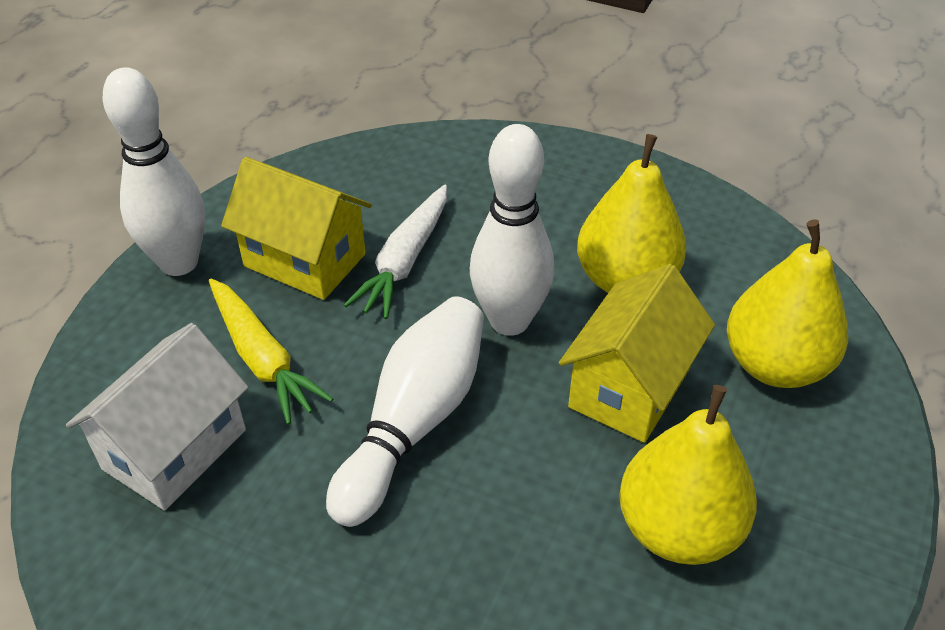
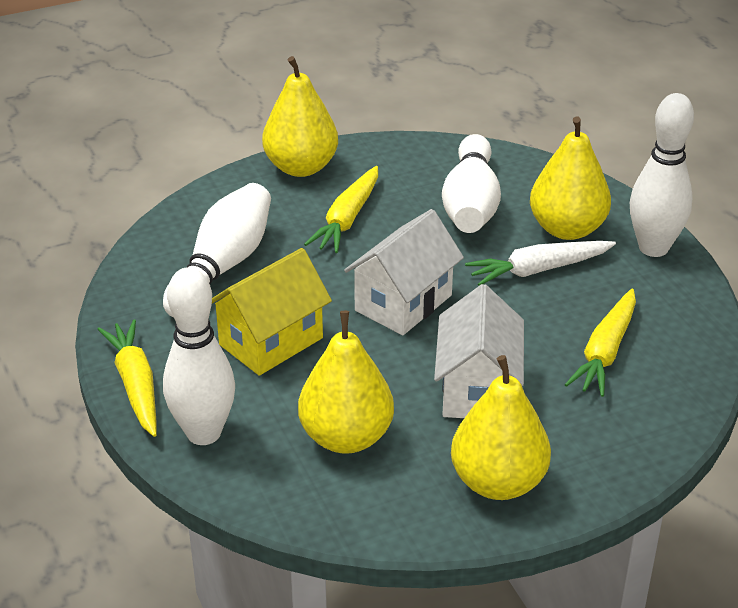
white bowling pin: [102,67,205,276] [326,296,484,527] [470,124,554,336] = 3 -> [163,183,271,317] [163,267,235,445] [442,134,501,233] [630,93,694,257] = 4
white house: [66,323,249,511] = 1 -> [344,209,464,335] [434,284,524,418] = 2
yellow carrot: [209,278,333,425] = 1 -> [97,319,157,437] [304,166,378,253] [565,288,636,397] = 3
yellow house: [221,157,372,300] [559,264,715,443] = 2 -> [212,248,332,376] = 1
yellow pear: [577,134,686,293] [619,385,757,565] [727,220,848,388] = 3 -> [262,56,338,177] [298,311,394,454] [451,355,551,500] [530,116,611,240] = 4

